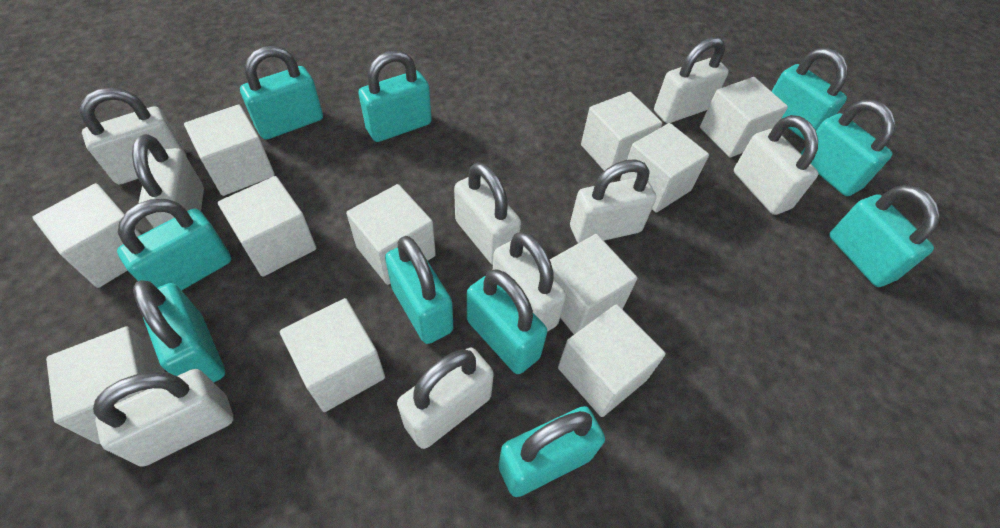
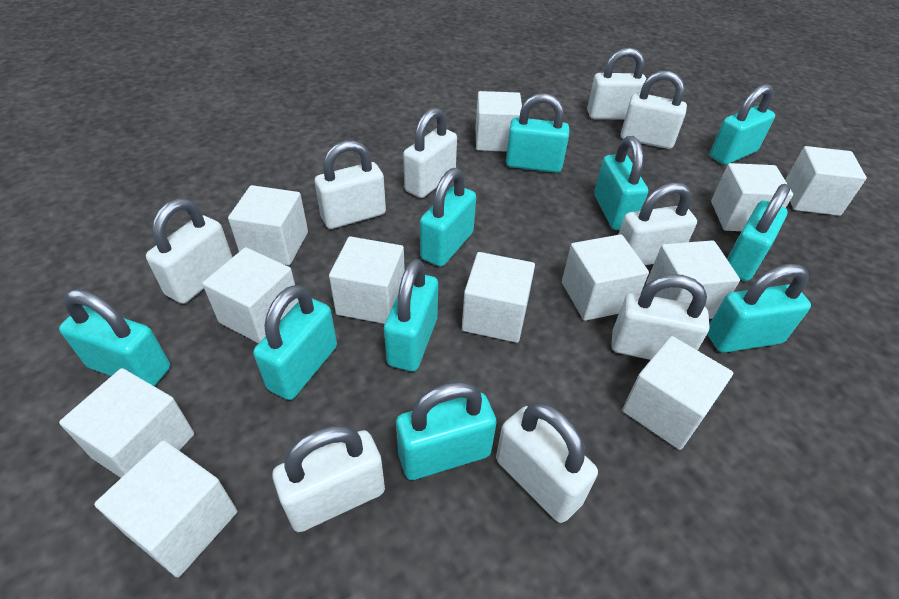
white cube: [32,183,142,288] [46,326,165,444] [184,104,275,196] [218,176,316,277] [280,298,385,412] [346,184,436,285] [550,234,637,334] [558,304,666,417] [581,92,662,171] [620,123,709,213] [700,77,788,158] = 11 -> [59,368,194,478] [94,440,237,577] [202,247,299,343] [228,185,308,265] [329,236,405,324] [462,252,535,343] [475,91,522,152] [562,234,649,321] [622,336,733,450] [646,240,740,319] [711,163,793,231] [785,146,867,216] = 12

